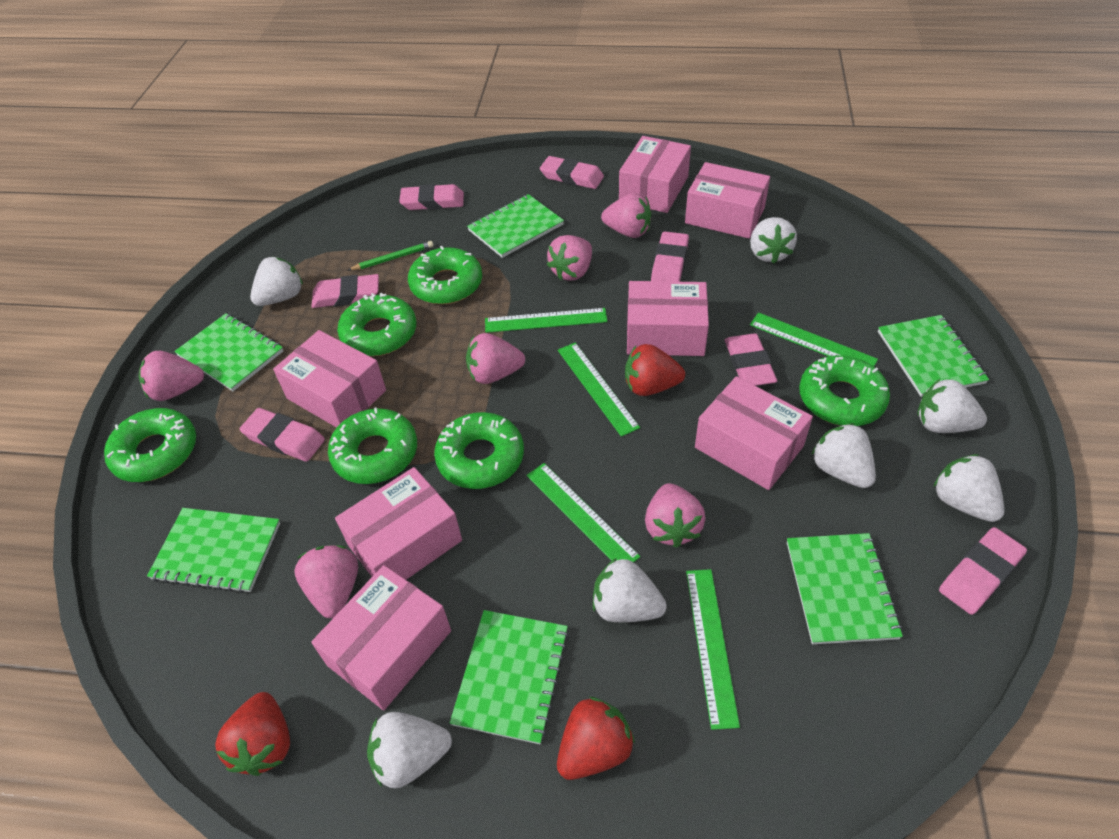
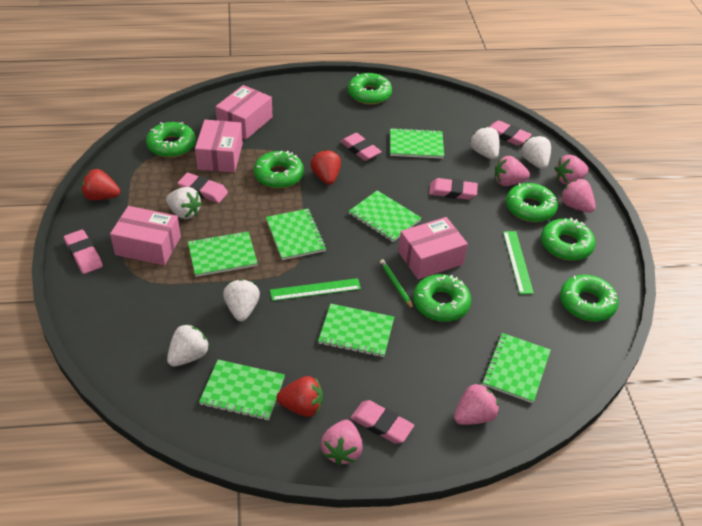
green donut: [104,408,196,482] [328,407,417,484] [337,293,416,356] [408,246,482,304] [434,412,524,489] [799,355,890,426] = 6 -> [146,122,196,158] [254,151,304,189] [348,73,392,105] [413,274,471,322] [506,183,558,222] [541,218,596,261] [560,275,619,322] = 7
green notebook: [147,508,280,593] [174,313,283,391] [450,610,569,744] [467,194,564,258] [787,533,903,644] [878,315,989,397] = 6 -> [188,231,258,277] [199,360,285,420] [266,209,326,260] [318,304,394,357] [349,190,421,242] [390,128,444,159] [482,333,551,403] = 7
green ruler: [485,308,608,333] [526,463,640,562] [558,342,640,437] [686,569,740,730] [750,312,878,366] = 5 -> [270,278,361,301] [503,231,534,294] = 2
pink box: [273,330,386,428] [311,565,451,710] [335,467,462,580] [619,136,691,213] [627,281,709,356] [685,162,770,239] [695,376,813,490] = 7 -> [110,206,181,265] [195,120,243,173] [215,85,272,140] [398,217,468,279] = 4
pink eraser: [240,408,325,462] [311,274,379,308] [399,184,464,210] [540,156,604,189] [651,231,689,282] [725,333,777,386] [939,527,1027,615] = 7 -> [64,230,103,274] [178,173,228,203] [340,133,382,161] [350,400,414,444] [429,178,478,200] [490,120,532,146] = 6
pink strawberry: [139,351,204,401] [294,545,358,618] [466,333,525,384] [547,235,592,281] [601,193,651,238] [645,483,706,548] = 6 -> [321,420,363,465] [454,383,499,425] [495,156,530,186] [554,155,589,185] [560,179,596,213] = 5
white strawberry: [250,257,303,306] [367,712,452,789] [593,558,667,622] [750,217,797,264] [811,423,876,488] [917,379,987,433] [934,454,1005,522] = 7 -> [166,187,202,219] [167,324,210,367] [223,279,260,321] [470,126,500,160] [521,135,551,169] = 5

